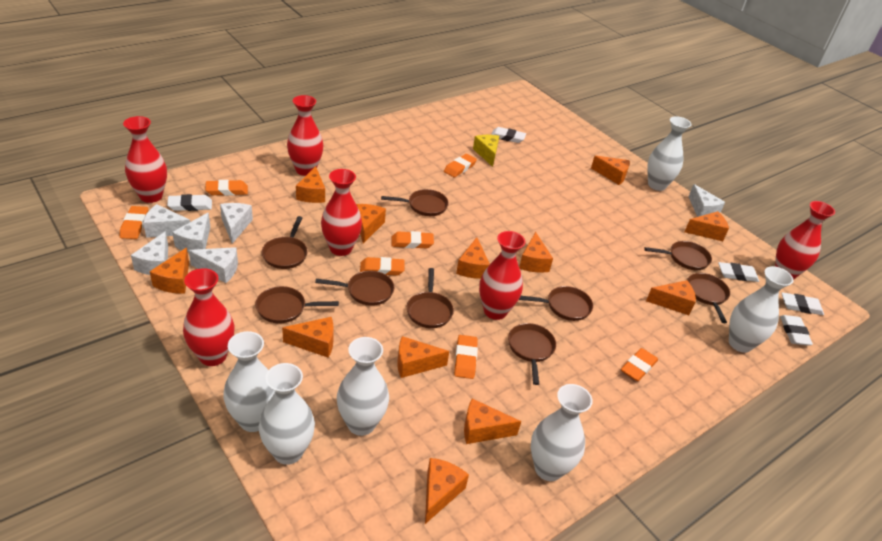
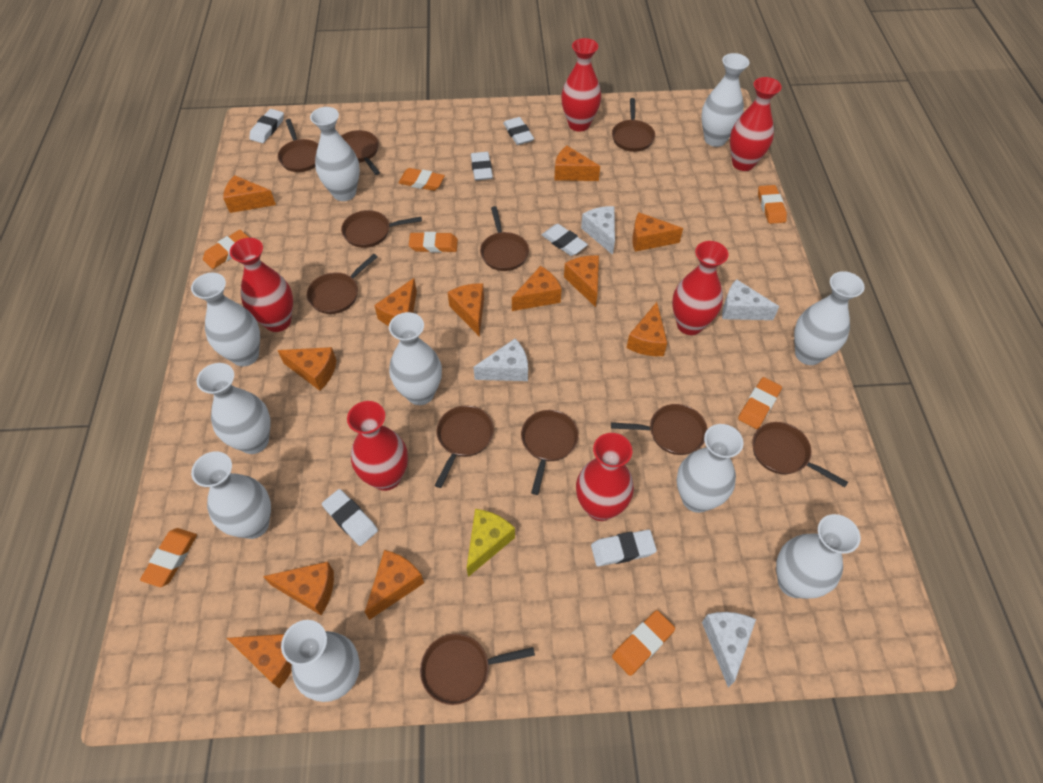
brown pan: [255,286,339,323] [262,216,308,269] [315,271,394,306] [381,189,449,216] [407,268,454,328] [508,323,556,385] [519,286,593,321] [644,241,712,270] [687,273,730,323] = 9 -> [278,119,318,172] [307,254,377,314] [341,130,380,175] [341,210,422,248] [420,634,535,705] [435,405,494,488] [480,206,529,271] [521,410,579,495] [611,404,708,455] [612,98,655,152] [752,422,848,487] = 11
white cheese: [131,231,168,275] [143,204,190,238] [172,213,210,253] [189,247,238,283] [220,203,253,244] [688,184,725,217] = 6 -> [473,339,528,381] [581,206,615,255] [702,612,756,687] [722,279,779,320] = 4
white eraser: [167,194,212,211] [491,127,526,143] [718,262,759,282] [780,315,813,346] [781,292,824,315] = 5 -> [249,109,284,143] [322,489,378,546] [471,152,493,181] [503,117,534,145] [542,224,588,256] [591,530,657,567] = 6
white vase: [223,331,275,432] [259,363,315,465] [337,337,389,436] [531,384,593,481] [647,116,692,191] [729,266,794,353] = 6 -> [191,273,260,366] [191,451,271,539] [197,363,270,454] [281,620,360,702] [310,107,360,201] [389,312,442,405] [677,424,744,513] [701,53,749,147] [776,514,861,599] [794,271,865,365] = 10

